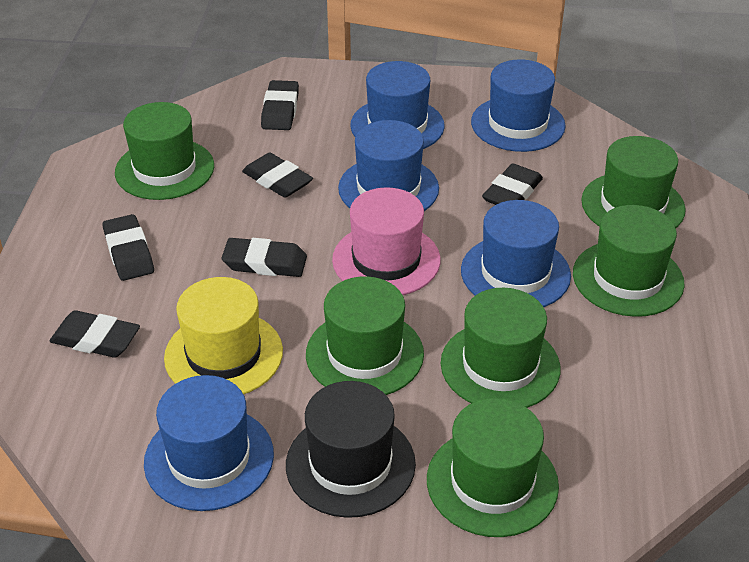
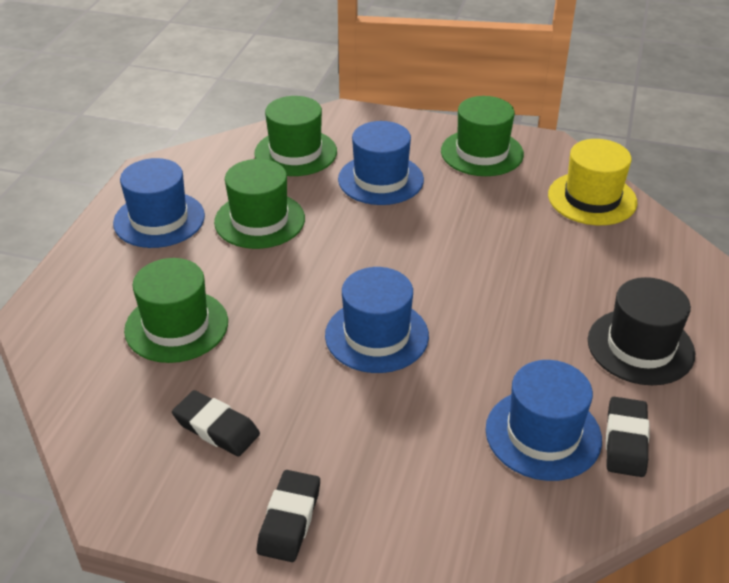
black eraser: [50,310,140,358] [103,214,154,281] [221,238,307,277] [242,153,313,198] [261,80,299,130] [482,164,543,205] = 6 -> [172,390,260,456] [257,470,320,562] [606,397,650,477] = 3
blue hat: [144,375,274,511] [338,120,439,211] [350,61,445,149] [461,200,571,307] [471,59,566,152] = 5 -> [113,158,205,248] [325,267,429,373] [338,121,424,205] [486,360,602,481] = 4
green hat: [115,102,214,200] [306,276,424,395] [427,398,559,537] [441,288,560,408] [573,205,685,317] [581,136,686,228] = 6 -> [124,258,228,363] [214,159,305,249] [254,96,337,176] [441,96,524,176] = 4
pink hat: [332,188,441,295] = 1 -> none = 0

